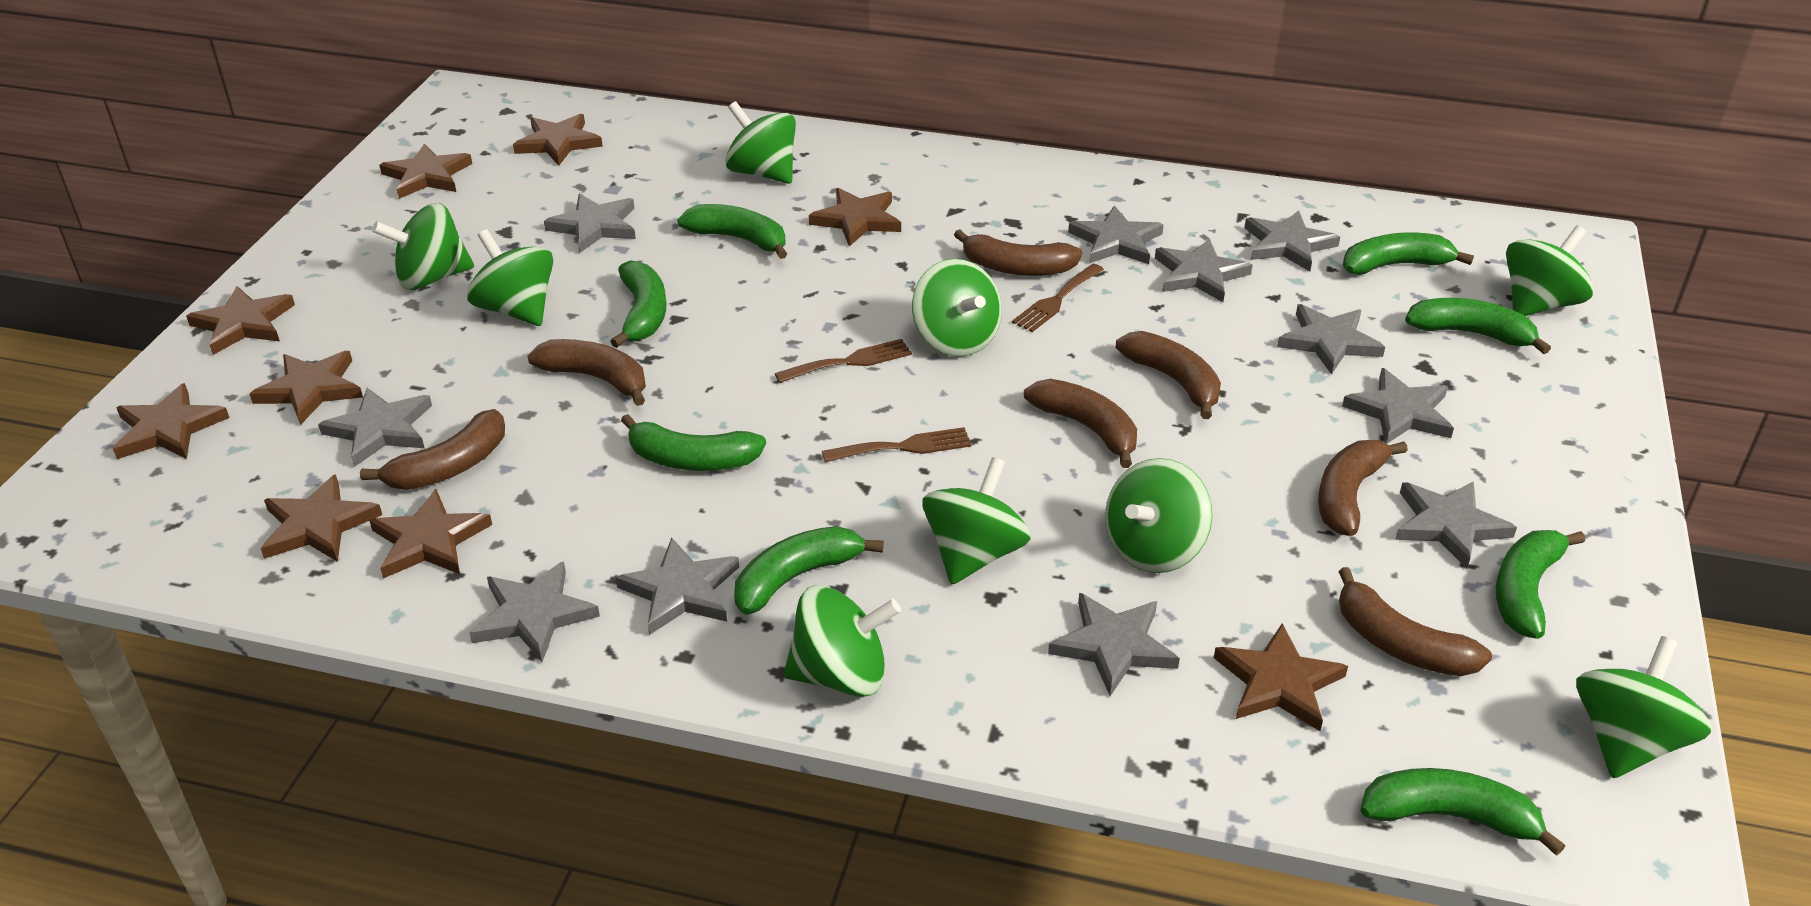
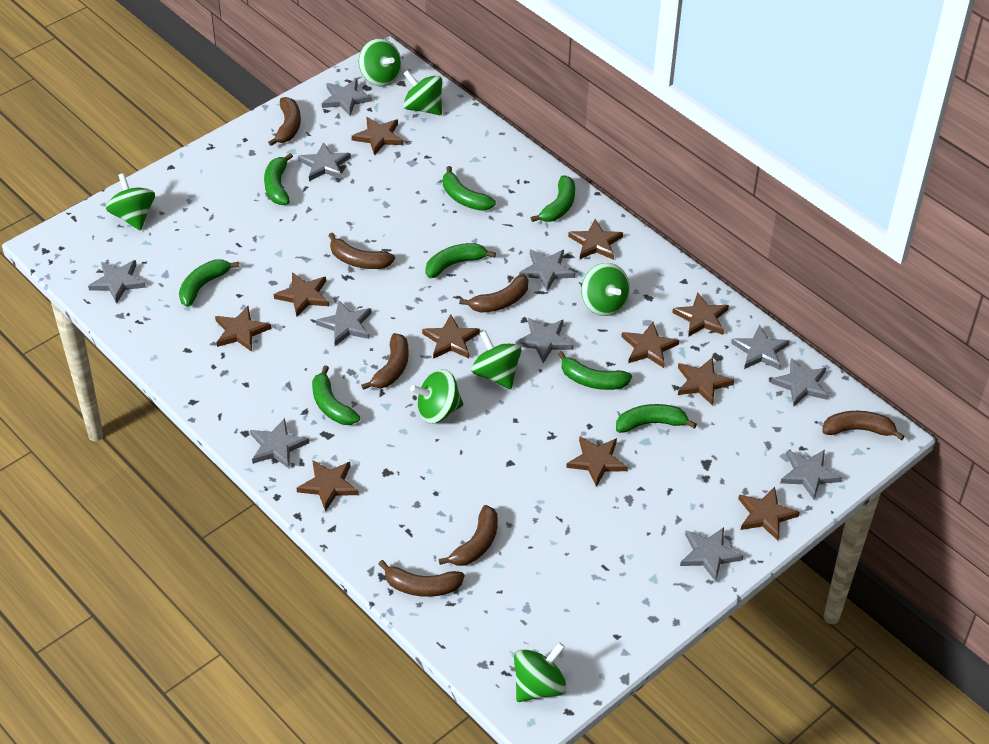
brown fork: [775,339,912,383] [822,427,972,462] [1012,264,1104,332] = 3 -> none = 0
brown star: [113,383,230,459] [186,286,295,355] [250,351,363,425] [261,474,382,562] [369,489,492,578] [379,144,472,199] [513,114,603,166] [809,188,901,246] [1214,623,1348,731] = 9 -> [215,306,271,352] [274,272,329,317] [297,460,359,512] [352,117,403,155] [422,314,480,359] [566,436,628,487] [568,219,623,260] [622,322,679,368] [672,292,729,337] [678,357,734,406] [738,487,800,540] = 11
green spinning top: [372,203,474,290] [467,229,553,326] [725,101,796,184] [784,585,901,697] [912,259,1002,357] [922,457,1031,584] [1105,458,1212,573] [1506,226,1593,316] [1576,636,1711,778] = 9 -> [106,173,155,231] [359,39,402,86] [403,70,442,115] [410,369,463,424] [471,330,522,389] [514,642,567,702] [581,263,630,316] = 7

